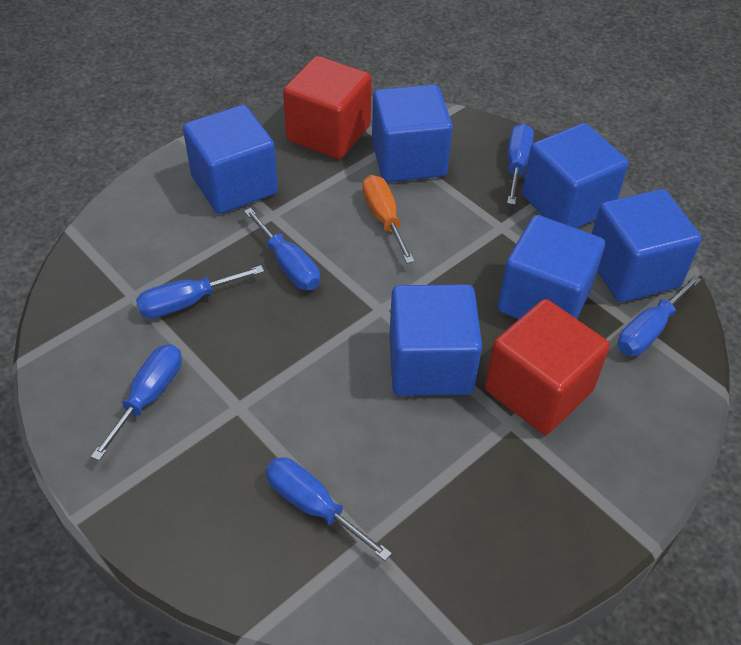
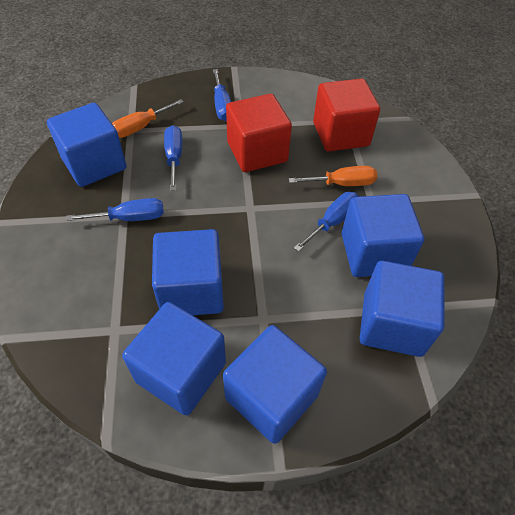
blue screwdriver: [91,344,182,461] [136,265,264,318] [244,208,320,290] [266,457,392,561] [507,123,534,205] [617,275,701,356] = 6 -> [66,198,164,221] [164,125,182,191] [213,69,231,121] [294,192,359,252] = 4
orange screwdriver: [362,175,415,264] = 1 -> [112,99,184,138] [289,166,377,186] = 2

